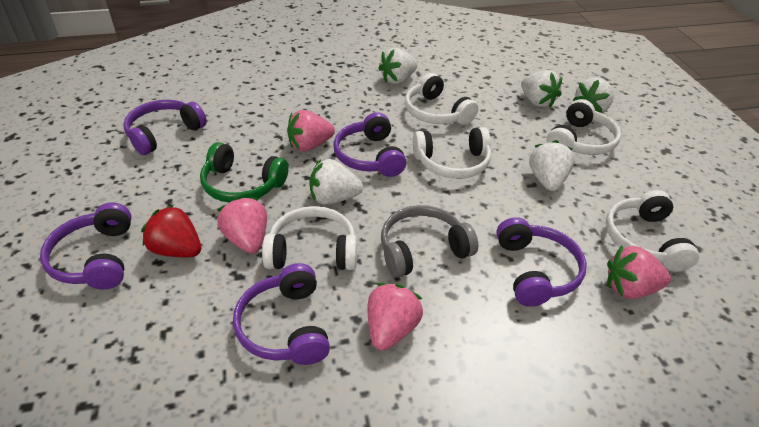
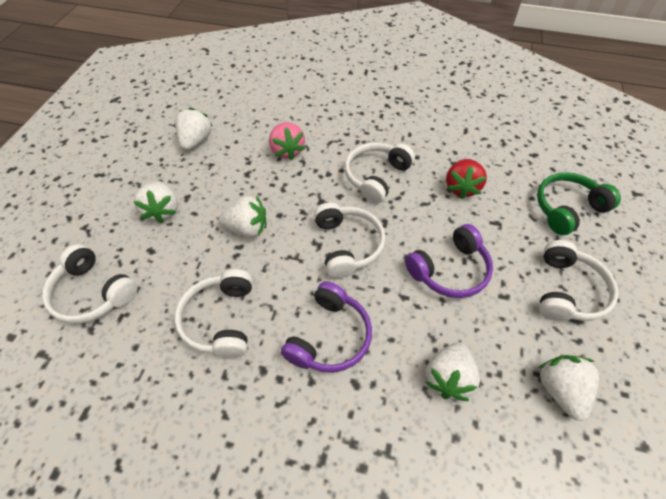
grey headphones: [381,205,478,278] = 1 -> none = 0
pink strawberry: [217,197,267,253] [287,110,335,152] [368,283,423,350] [607,245,671,299] = 4 -> [269,122,305,160] = 1
purple headphones: [40,202,131,290] [123,100,207,155] [233,263,330,365] [333,112,407,177] [496,217,587,307] = 5 -> [281,281,372,373] [405,224,493,298] = 2

